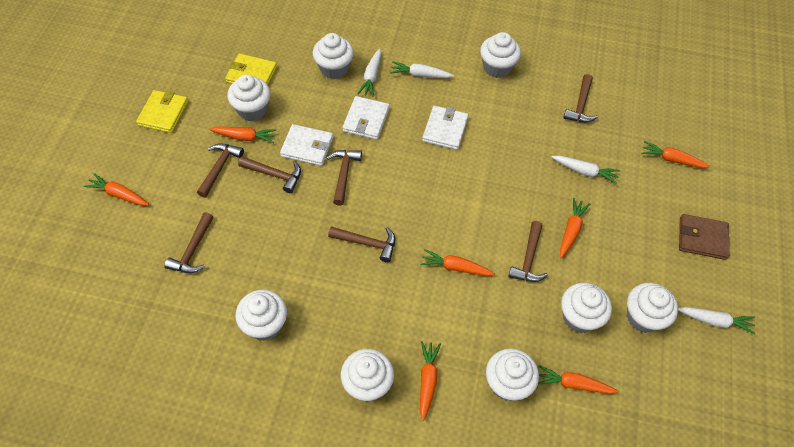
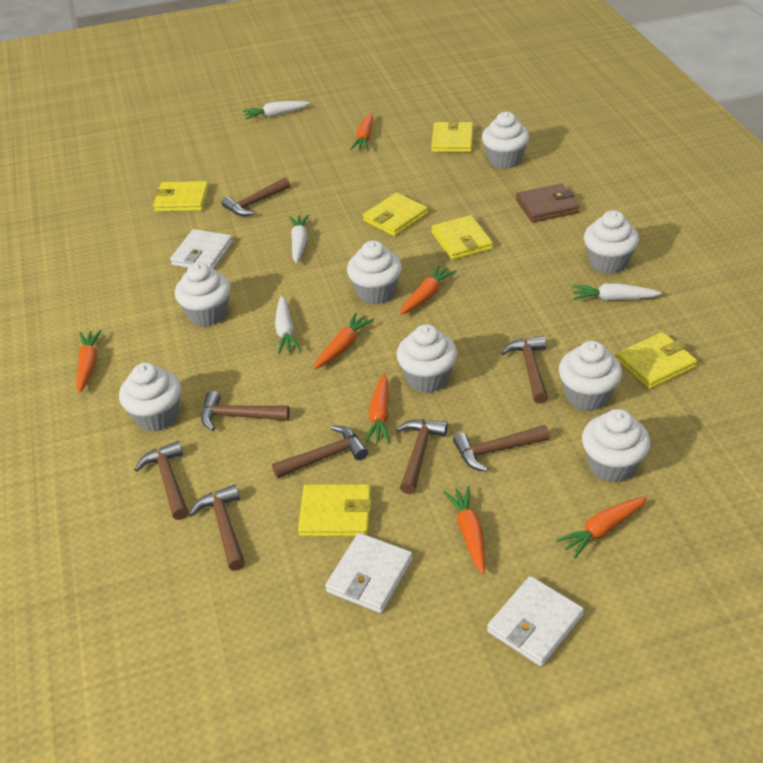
brown hammer: [165,212,213,273] [197,143,244,198] [238,156,301,193] [327,150,362,206] [328,226,395,263] [508,221,548,282] [563,74,598,123] = 7 -> [134,441,188,520] [189,484,245,571] [201,391,290,431] [221,178,290,216] [272,425,368,478] [396,419,448,494] [453,425,550,472] [501,336,548,404] = 8
yellow wallet: [136,90,188,133] [225,53,277,85] = 2 -> [153,181,209,212] [298,484,372,537] [363,193,428,236] [431,120,473,152] [431,215,493,260] [616,332,697,389] = 6

